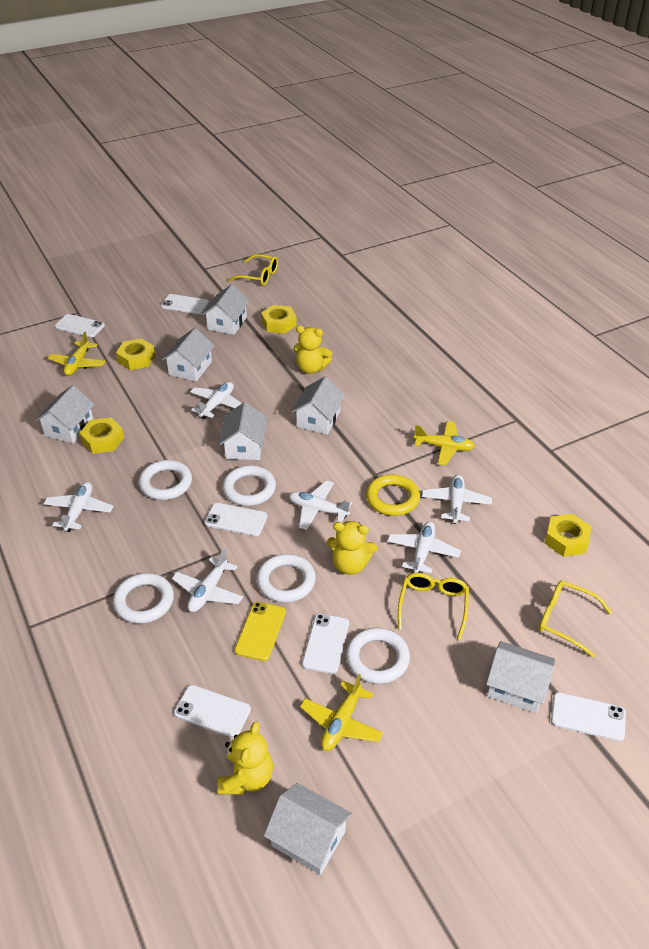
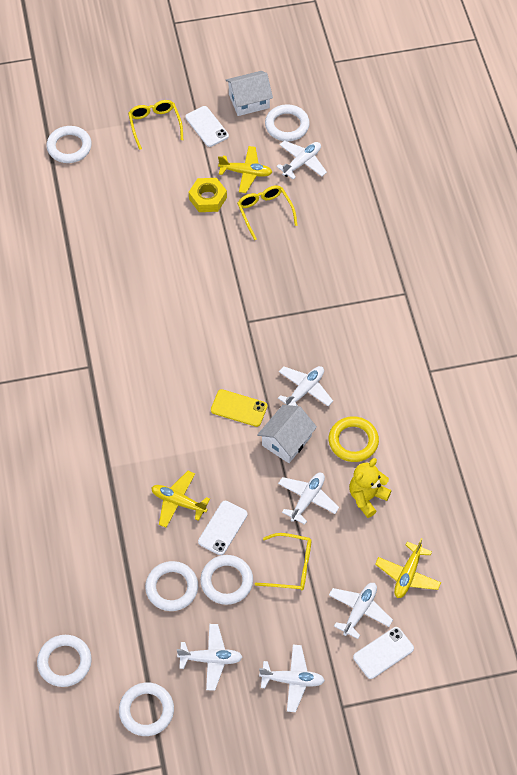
white house: [35,385,95,444] [162,328,214,382] [202,284,250,335] [219,402,267,460] [264,783,352,875] [292,377,345,435] [486,641,555,713] = 7 -> [226,71,273,116] [257,405,317,463] = 2
white phone: [55,314,105,337] [161,294,209,314] [174,685,251,738] [205,503,268,536] [302,614,349,674] [551,692,626,741] = 6 -> [185,106,229,147] [198,501,248,555] [353,627,414,679] = 3
white ring: [113,573,174,624] [139,460,192,500] [222,465,276,506] [257,554,316,603] [346,628,410,684] = 5 -> [37,635,92,687] [46,126,92,163] [119,683,174,736] [145,561,198,611] [200,555,253,605] [265,104,310,141] = 6
yellow nut: [80,418,124,454] [116,338,155,370] [261,305,297,334] [545,514,592,557] = 4 -> [189,178,227,212] = 1
yellow teddy bear: [217,722,273,795] [294,325,332,374] [327,521,377,575] = 3 -> [349,458,391,518] = 1

